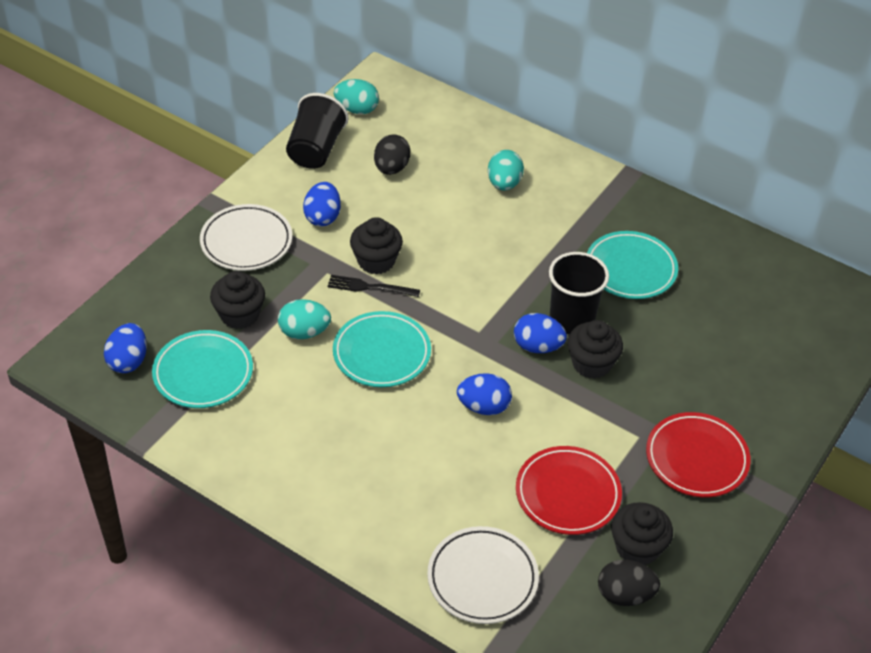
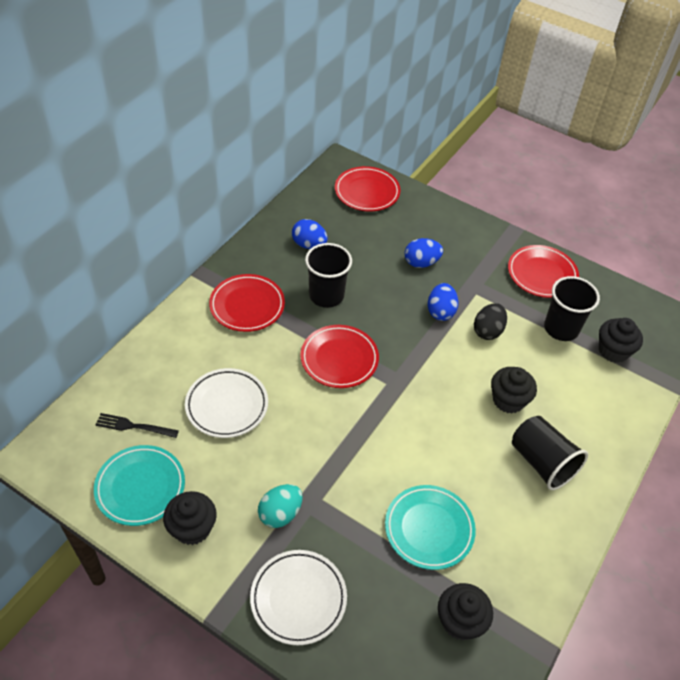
black cup: [286,93,348,169] [549,252,609,334] = 2 -> [305,243,352,308] [512,416,588,490] [544,276,600,341] = 3
black egg: [374,134,411,175] [598,560,660,606] = 2 -> [474,303,507,340] = 1
blue egg: [104,323,147,373] [303,182,341,226] [457,373,512,415] [514,313,567,353] = 4 -> [292,219,328,249] [405,238,443,268] [428,283,459,321] = 3
red plate: [516,446,622,535] [646,412,751,497] = 2 -> [209,274,285,332] [300,325,379,388] [335,166,400,211] [508,245,579,298] = 4
turquoise egg: [278,299,331,339] [334,79,379,114] [488,150,524,191] = 3 -> [258,484,303,528] = 1
turquoise plate: [152,330,253,408] [333,311,431,387] [587,231,678,299] = 3 -> [94,445,185,526] [385,485,476,570] = 2

